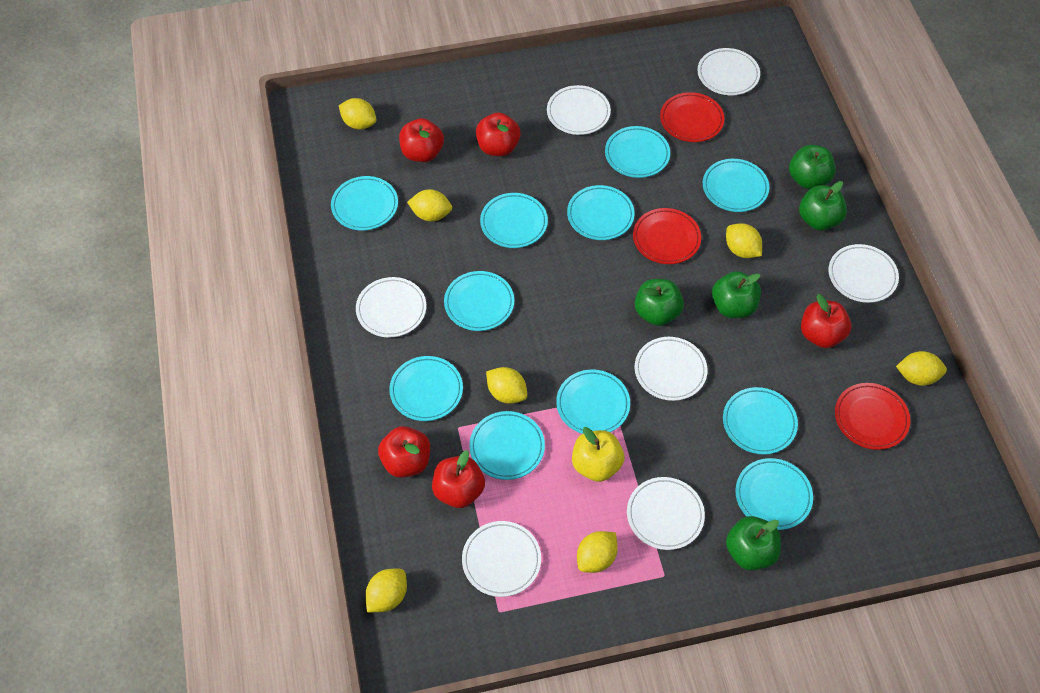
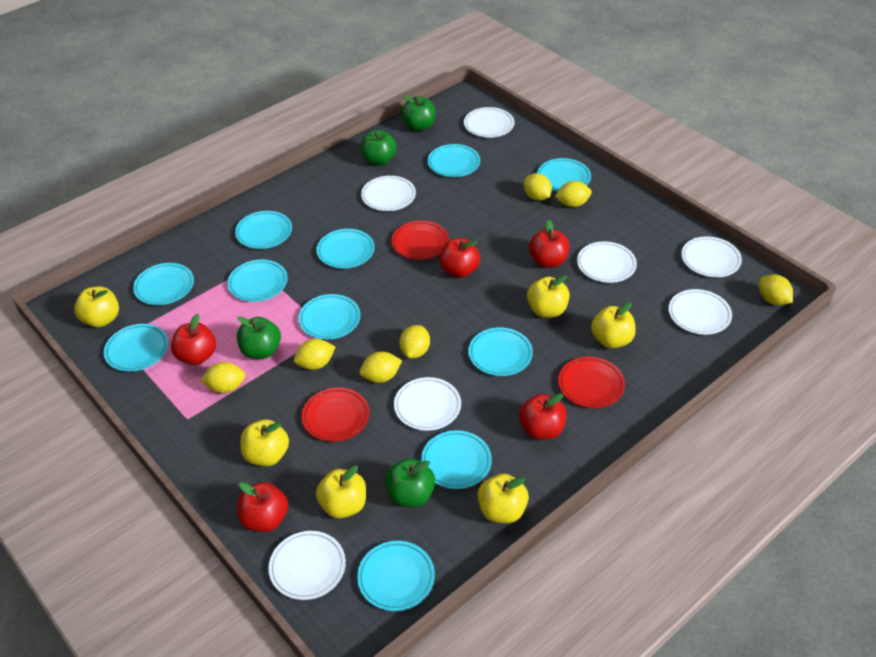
green apple: [635,279,684,326] [712,271,761,318] [726,516,781,571] [789,145,835,189] [799,181,847,231] = 5 -> [237,316,281,359] [361,130,397,165] [385,458,435,507] [401,96,436,131] = 4
yellow apple: [572,427,624,482] = 1 -> [74,286,119,328] [241,419,289,466] [316,465,366,518] [478,473,529,523] [527,275,570,318] [591,302,636,348] = 6

